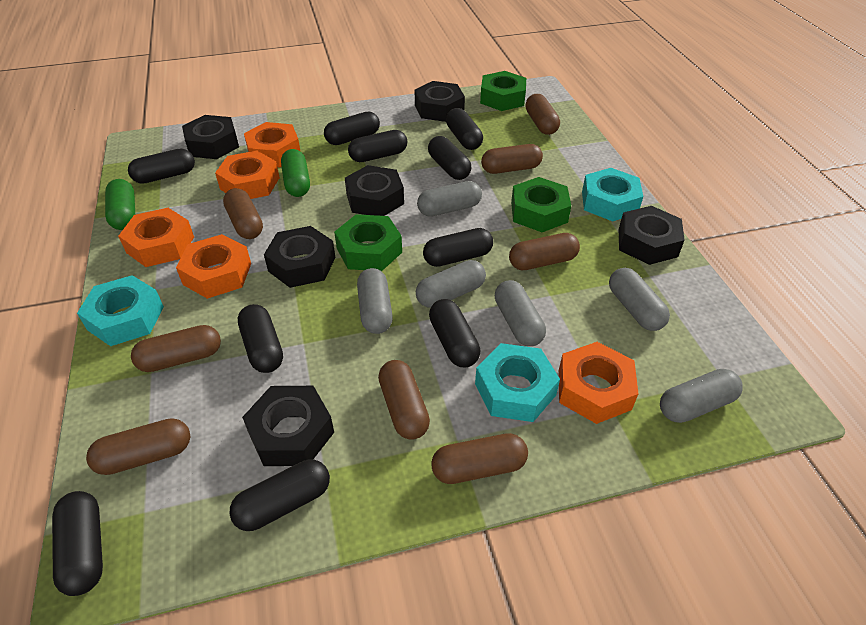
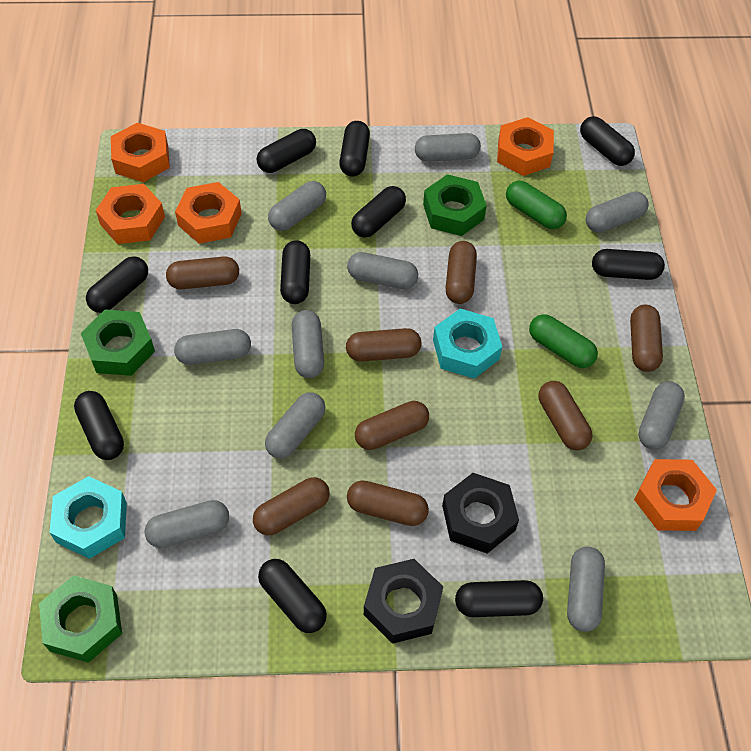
black nut: [182,115,239,159] [242,386,334,466] [264,226,336,288] [345,165,404,216] [415,81,465,122] [619,206,685,265] = 6 -> [364,559,443,644] [442,473,519,554] = 2
grey capsule: [357,268,393,334] [416,260,486,308] [417,181,482,217] [495,280,546,346] [609,268,670,331] [660,369,743,423] = 6 -> [144,500,229,548] [174,329,251,365] [265,392,326,458] [268,181,326,231] [292,310,324,378] [347,252,418,289] [415,133,481,162] [567,547,605,632] [586,192,649,233] [638,381,685,450] = 10
turquoise nut: [77,275,164,346] [475,343,560,422] [582,168,643,222] = 3 -> [50,476,127,559] [433,309,502,379] = 2

